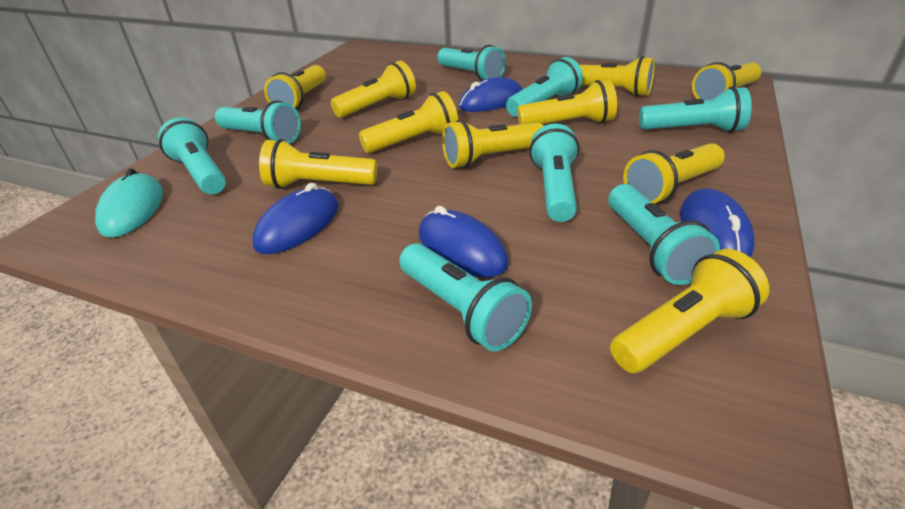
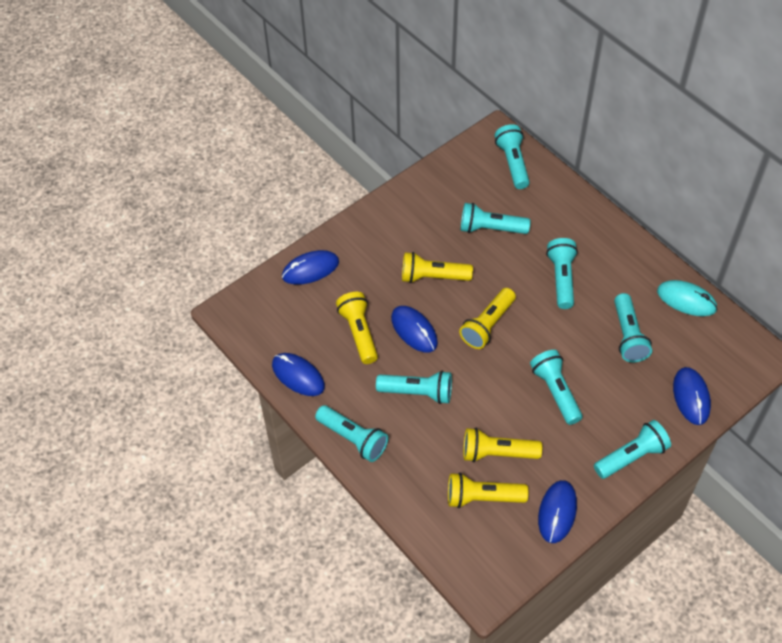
blue mouse: [252,183,339,254] [419,206,509,278] [459,77,523,112] [680,188,755,258] = 4 -> [272,353,325,396] [282,250,339,285] [391,306,438,353] [538,480,577,543] [673,367,711,425] = 5
yellow flashlight: [259,139,377,189] [264,65,326,109] [331,61,416,118] [359,91,458,153] [442,120,544,168] [517,80,617,125] [579,56,655,97] [610,249,769,373] [623,143,725,204] [692,62,761,100] = 10 -> [336,292,378,364] [402,252,473,283] [448,473,529,508] [459,288,516,349] [463,428,542,462] = 5

